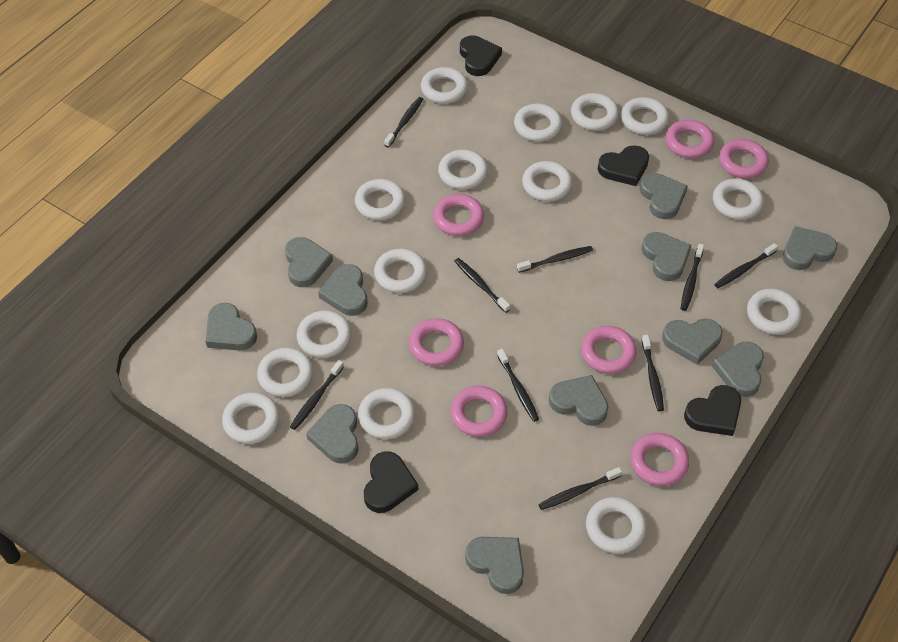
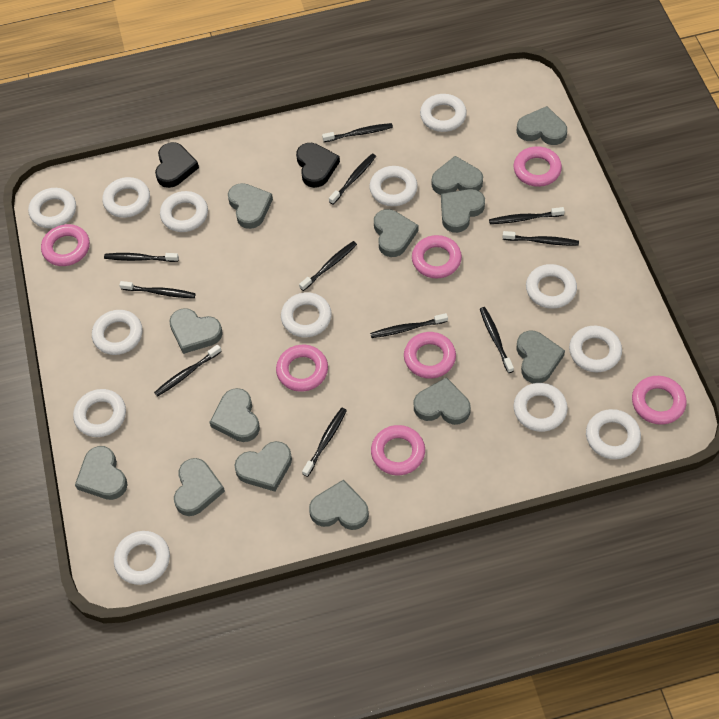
black heart: [364,451,418,513] [460,35,502,76] [598,145,649,186] [684,385,741,436] = 4 -> [155,142,199,188] [296,143,340,188] = 2
black toothbrush: [290,360,344,430] [384,97,423,148] [455,258,510,313] [497,349,539,422] [517,246,593,273] [538,467,622,510] [642,335,664,411] [680,244,704,311] [714,243,778,288] = 9 -> [104,253,179,262] [119,281,196,298] [154,344,222,397] [299,241,357,291] [302,408,347,477] [322,123,393,142] [329,154,376,205] [370,313,448,338] [480,307,514,373] [489,207,565,224] [502,231,579,246] = 11
grey heart: [206,303,257,351] [285,237,333,287] [306,404,359,464] [318,264,368,316] [465,537,524,594] [549,375,608,426] [640,173,688,219] [642,232,691,281] [662,318,722,365] [712,342,764,397] [783,226,837,270] = 11 -> [75,446,128,500] [169,308,223,354] [174,458,225,516] [209,388,260,442] [228,183,273,229] [234,441,292,491] [309,479,369,530] [374,209,418,257] [414,377,471,425] [432,156,483,195] [441,189,485,233] [516,330,565,383] [517,106,567,145] = 13
white ring: [222,392,280,444] [257,348,313,397] [297,310,352,358] [355,179,405,220] [358,388,415,439] [374,249,427,293] [421,67,468,104] [438,150,488,190] [514,104,562,142] [522,161,572,202] [571,93,619,131] [586,497,647,554] [621,97,669,135] [713,178,764,220] [747,288,802,335] = 15 -> [28,188,76,228] [73,389,126,437] [92,310,142,355] [102,177,150,218] [114,531,170,585] [160,191,208,232] [281,292,332,337] [369,166,418,206] [420,94,467,132] [513,383,568,432] [526,264,577,309] [569,326,622,372] [586,409,641,459] = 13

